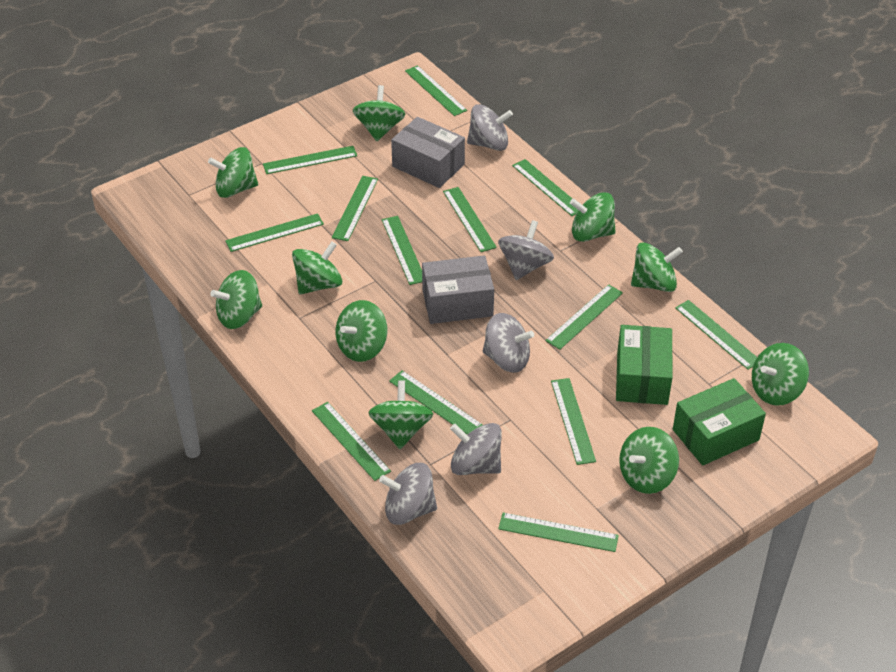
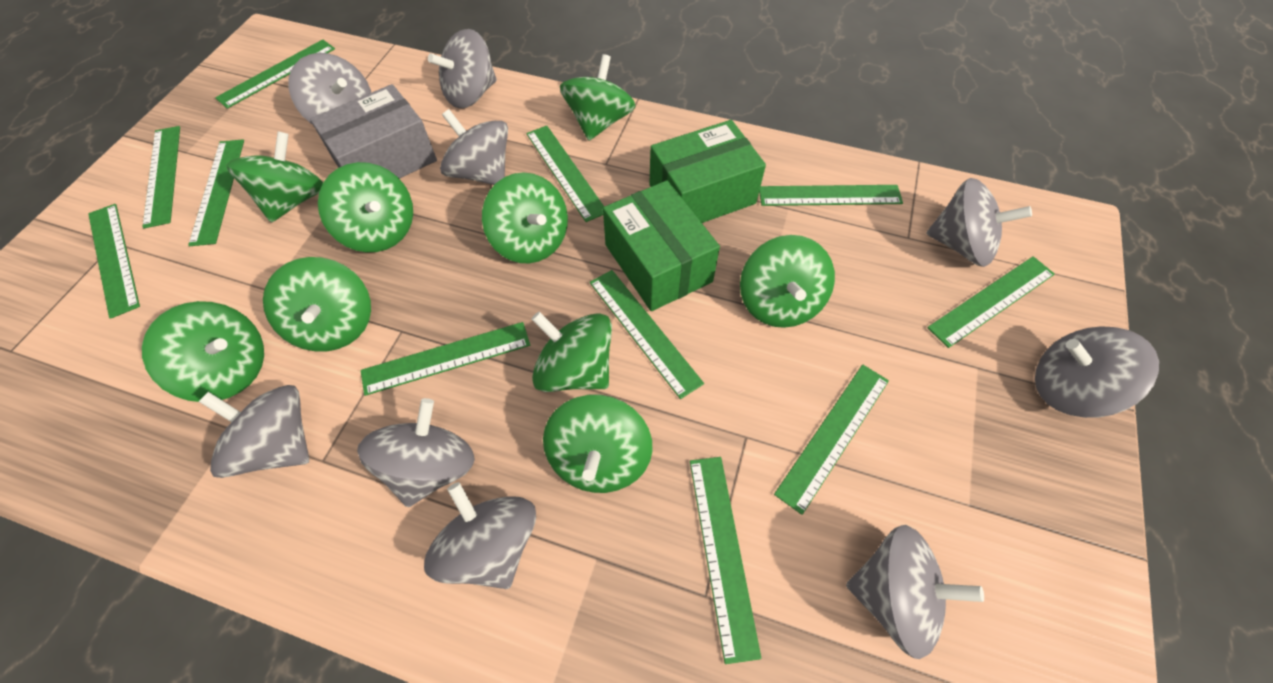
green ruler: [225,213,324,252] [263,146,357,174] [312,402,391,481] [332,176,378,241] [382,216,422,285] [389,371,483,435] [405,65,467,116] [443,187,497,252] [498,513,619,552] [512,159,578,216] [545,284,623,350] [551,378,596,465] [675,300,757,370] = 13 -> [88,204,140,319] [142,126,180,229] [188,140,244,246] [215,39,335,109] [361,322,530,396] [526,126,604,222] [590,270,704,399] [690,457,761,664] [759,185,903,206] [774,364,889,515] [927,256,1055,348] = 11
green spinning top: [208,147,258,198] [210,270,262,329] [292,242,342,294] [336,300,387,362] [353,85,405,141] [368,380,433,449] [570,192,616,242] [619,427,679,494] [631,242,683,292] [752,343,809,406] = 10 -> [142,301,264,402] [226,131,323,223] [263,257,371,352] [318,162,413,252] [482,172,568,263] [531,311,612,392] [543,395,653,493] [560,54,636,141] [740,235,835,328] = 9
grey box: [391,117,465,188] [422,255,494,324] = 2 -> [310,84,437,179] = 1
grey spinning top: [379,463,437,525] [450,423,502,475] [467,104,513,151] [483,313,534,373] [498,220,554,280] = 5 -> [199,385,309,478] [288,53,371,124] [357,398,475,507] [424,482,536,589] [428,29,497,108] [440,109,508,185] [846,525,984,659] [926,178,1032,267] [1035,326,1159,418] = 9

